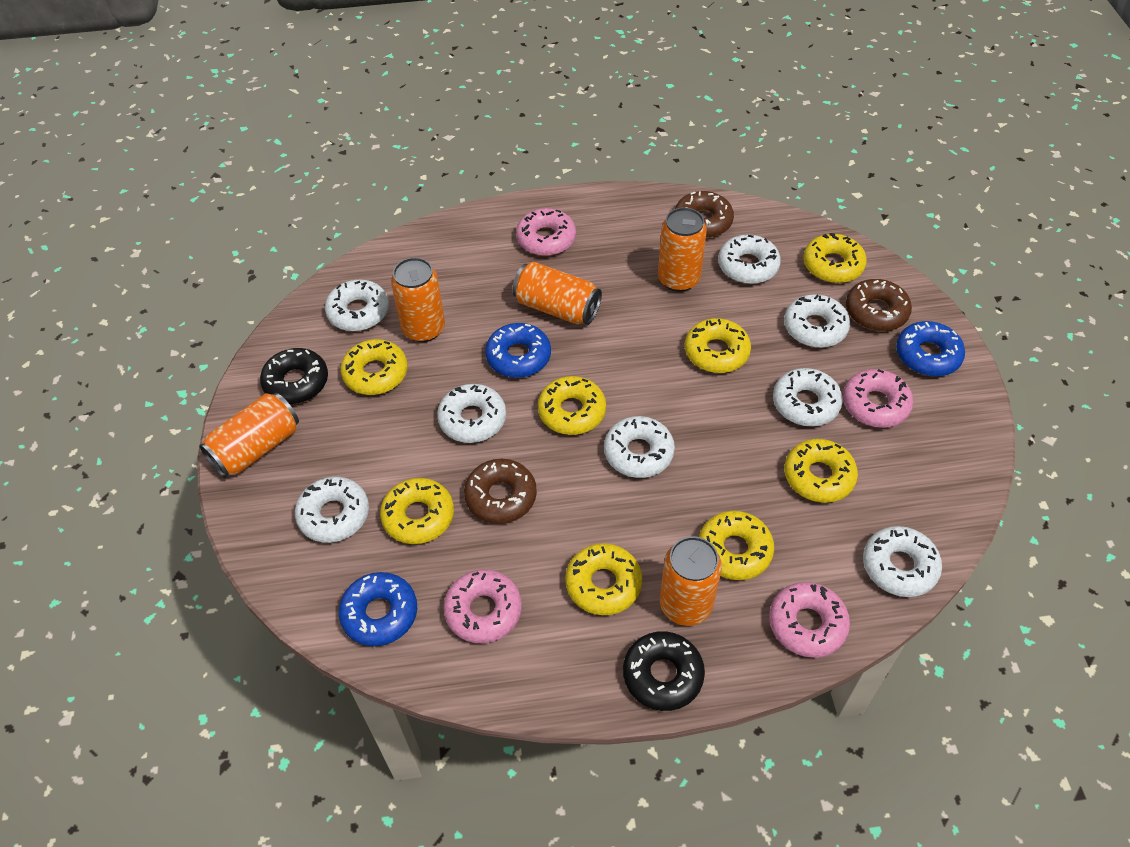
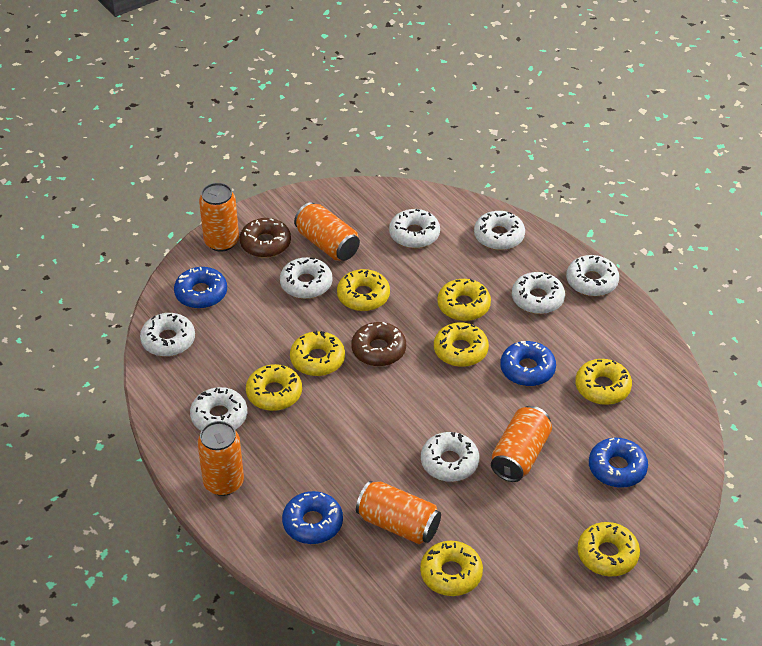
black donut: [260,348,328,404] [623,631,705,711] = 2 -> none = 0
blue donut: [339,572,417,646] [485,323,551,378] [896,321,965,376] = 3 -> [174,267,227,309] [282,491,343,544] [500,341,556,386] [589,438,648,488] = 4
brown donut: [464,459,537,524] [675,191,734,238] [846,279,912,331] = 3 -> [240,218,291,258] [351,322,406,366] = 2
pink donut: [443,569,522,643] [516,208,576,256] [769,582,850,658] [843,369,913,428] = 4 -> none = 0

